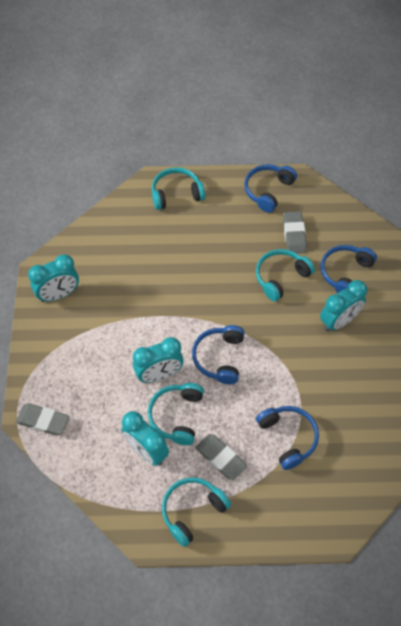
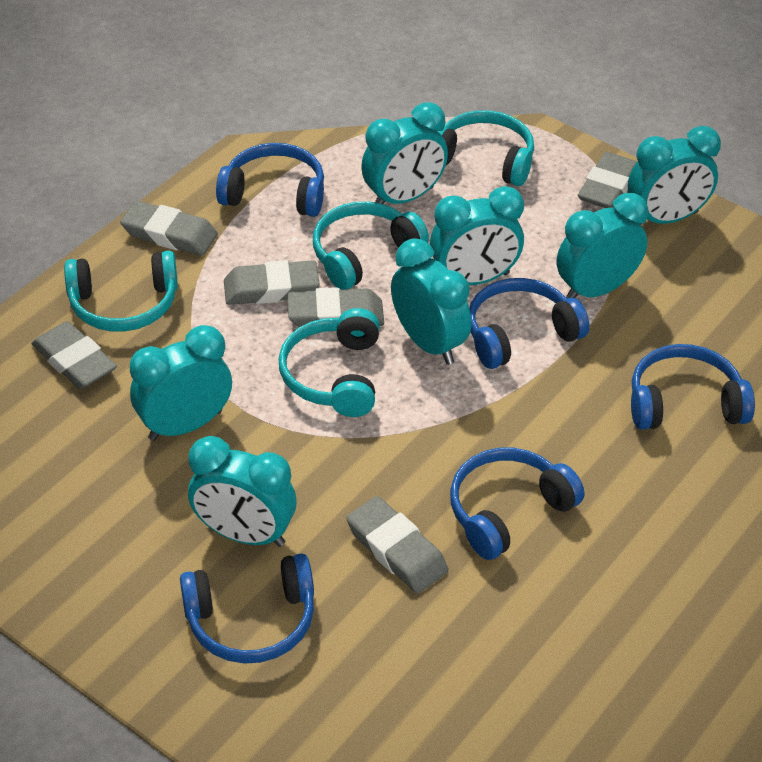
blue headphones: [192,325,244,384] [244,164,297,213] [256,406,319,470] [321,245,377,293] = 4 -> [180,553,314,664] [216,143,324,217] [450,448,585,560] [469,278,589,369] [631,344,755,430] = 5
grey eraser: [16,403,69,435] [195,434,247,480] [283,211,307,253] = 3 -> [31,321,117,389] [120,200,218,256] [224,260,320,305] [287,287,384,327] [346,496,449,593] [578,152,637,208] = 6
turquoise clock: [28,254,79,302] [121,411,169,466] [133,337,184,383] [320,280,367,332] = 4 -> [130,325,232,441] [188,436,297,547] [361,102,448,204] [391,238,471,365] [430,186,524,285] [556,193,648,299] [628,126,721,225] = 7

